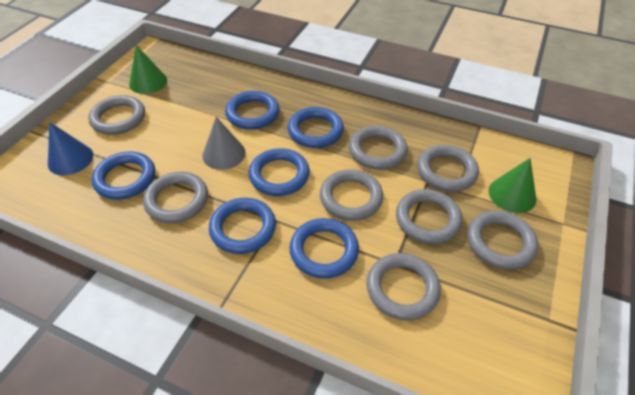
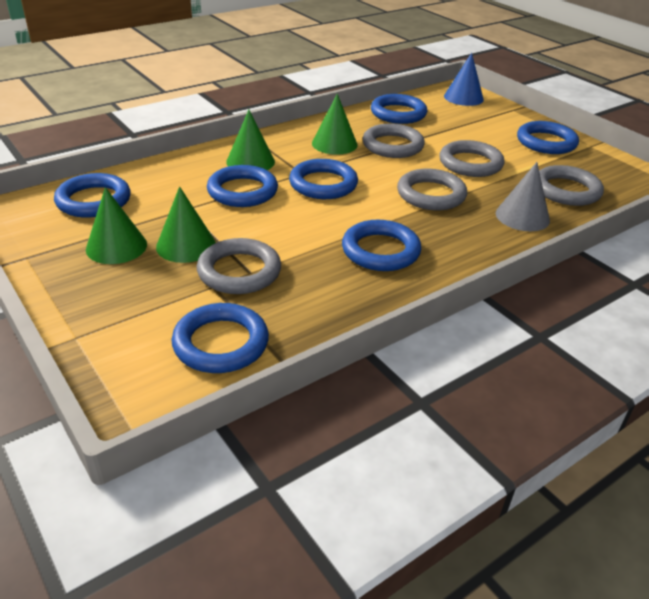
blue ring: [92,152,155,200] [209,198,276,254] [225,91,279,130] [249,148,310,196] [288,107,344,148] [289,218,359,279] = 6 -> [54,173,131,218] [172,303,269,373] [207,165,278,207] [289,159,358,199] [342,220,421,271] [371,94,427,124] [517,121,579,154] = 7
green cone: [129,45,167,94] [489,158,536,213] = 2 -> [86,187,147,264] [156,186,216,263] [226,110,275,170] [312,94,357,155] = 4
grey ring: [88,95,145,135] [143,172,208,223] [320,169,383,221] [349,126,407,170] [367,253,441,320] [396,189,463,244] [418,145,479,192] [467,211,538,270] = 8 -> [197,238,281,294] [363,124,425,158] [397,169,467,210] [440,140,505,177] [539,165,604,206] = 5

